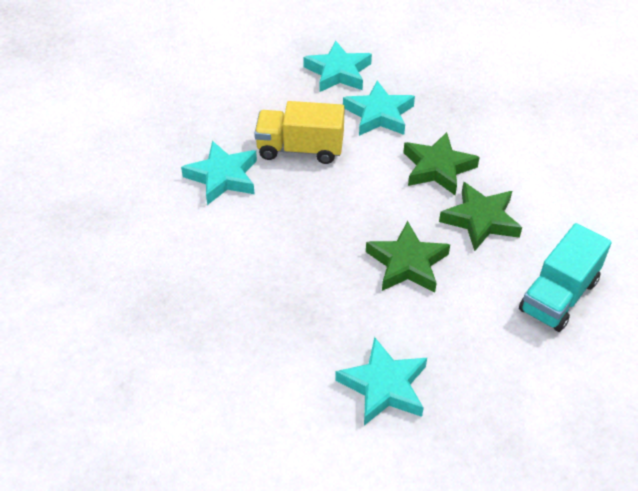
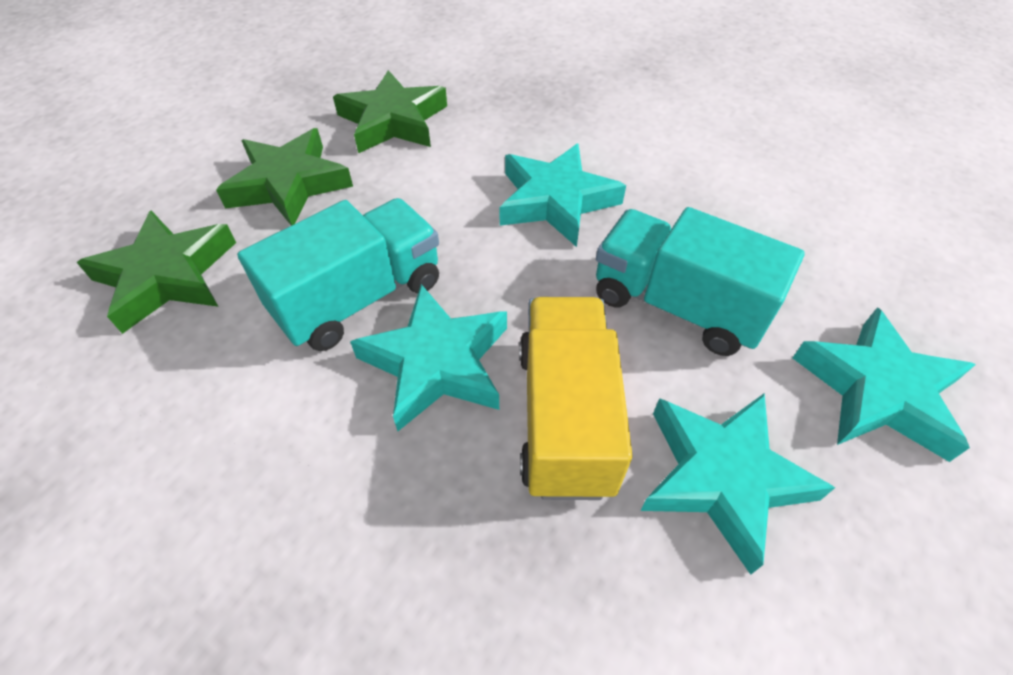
turquoise truck: [519,223,612,332] = 1 -> [237,198,439,351] [596,207,805,356] = 2

